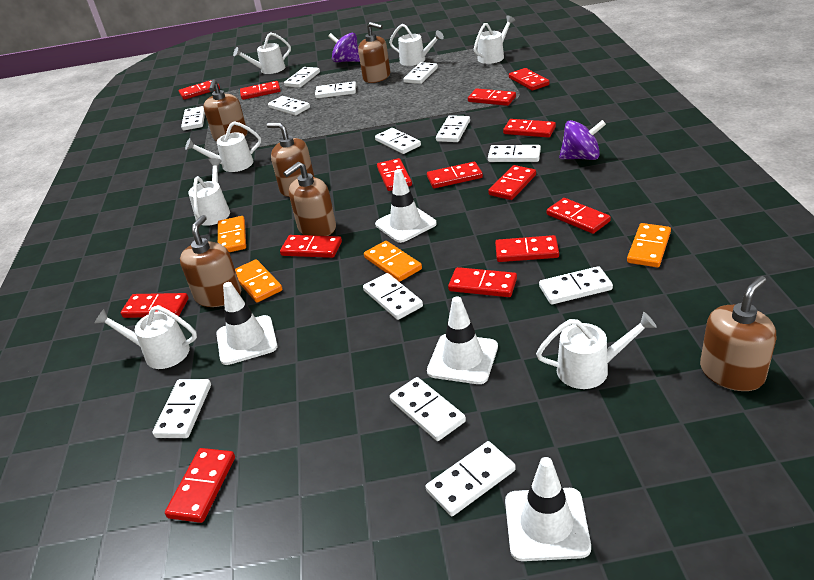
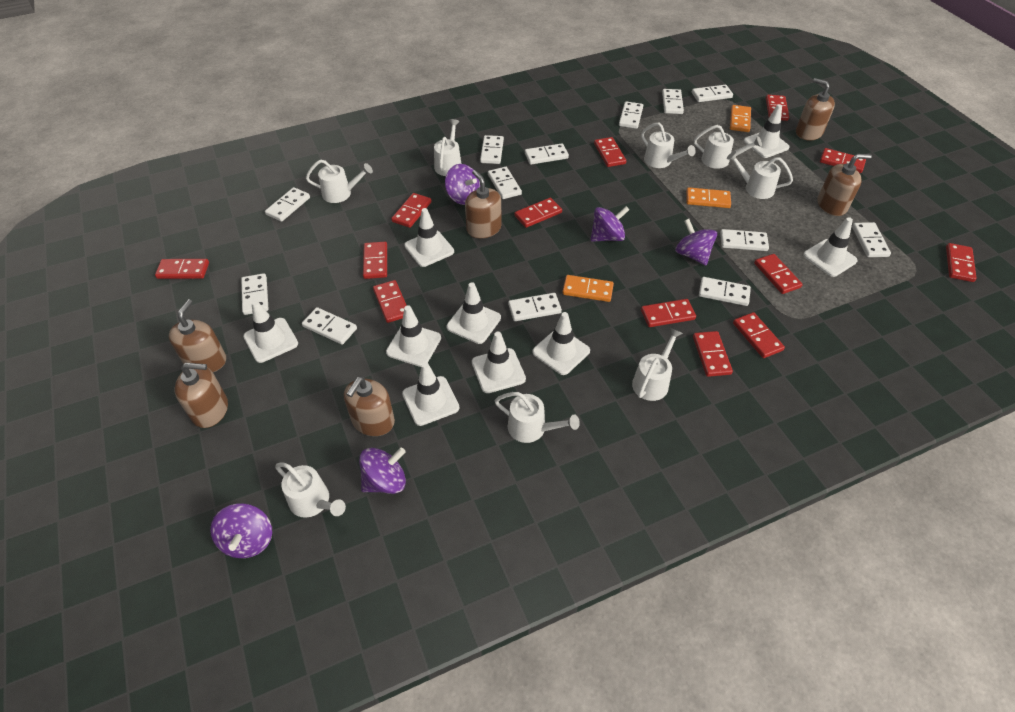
orange domino: [218,216,246,252] [235,259,283,303] [364,241,422,282] [627,223,671,267] = 4 -> [562,275,614,302] [686,187,731,208] [730,105,751,132] = 3
purple spinning top: [328,33,360,62] [559,120,606,160] = 2 -> [210,503,272,558] [359,447,406,494] [445,164,480,205] [590,206,629,242] [675,219,717,265] = 5
red domino: [121,293,189,318] [165,448,235,523] [179,79,220,100] [240,81,281,100] [280,235,342,258] [377,158,412,191] [427,162,483,188] [448,267,517,297] [468,89,516,106] [488,165,536,200] [495,235,559,262] [503,119,556,138] [509,68,549,91] [547,198,611,234] = 14 -> [155,259,209,279] [363,242,387,279] [373,280,407,323] [391,193,432,228] [515,198,562,228] [594,137,626,167] [641,299,696,327] [693,331,733,377] [733,312,785,358] [754,254,803,294] [766,95,789,121] [820,148,866,173] [946,243,976,282] = 13
white traffic cone: [216,282,278,365] [375,169,437,243] [427,296,498,384] [505,457,591,561] = 4 -> [243,300,298,363] [386,305,441,367] [402,362,459,426] [404,208,454,267] [446,282,501,344] [472,332,526,393] [532,312,590,375] [744,104,790,158] [803,217,858,277] = 9
white watering can: [94,305,197,369] [185,121,261,172] [188,158,230,226] [233,33,291,74] [389,24,444,66] [474,16,515,64] [536,312,657,389] = 7 -> [275,462,346,518] [306,159,373,203] [434,119,461,176] [494,392,580,443] [632,328,683,401] [641,123,696,168] [694,125,762,169] [727,151,793,199] = 8

